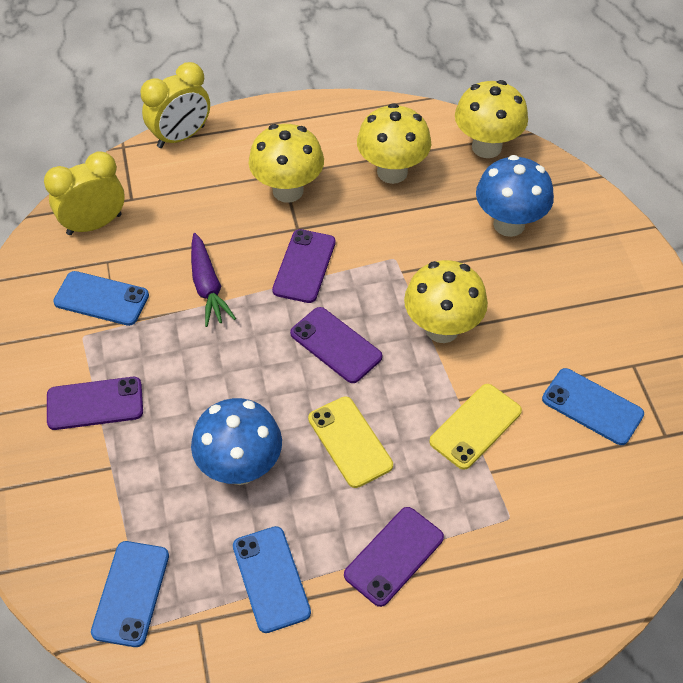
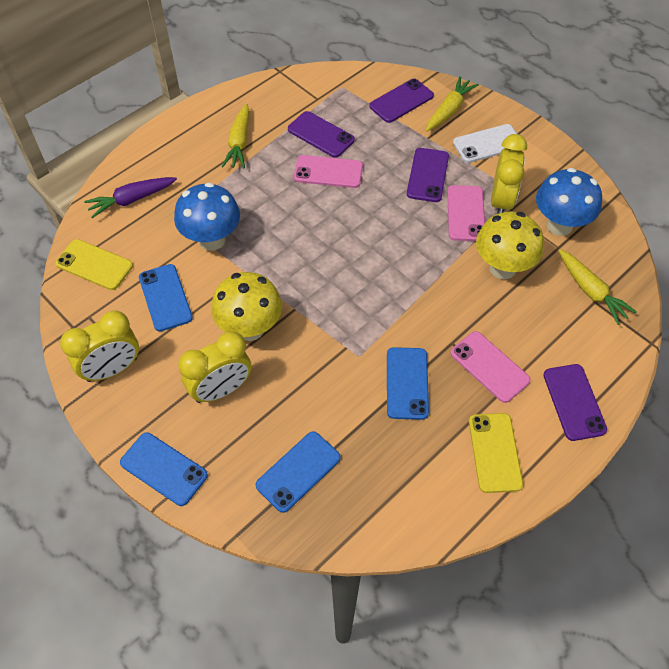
pink phone: none = 0 -> [294,155,363,188] [447,185,485,241] [450,331,531,403] = 3
white phone: none = 0 -> [453,124,517,163] = 1
yellow carrot: none = 0 -> [222,103,249,168] [426,76,479,131] [558,249,637,325] = 3
yellow clock: [44,151,125,235] [140,62,210,148] = 2 -> [60,310,139,382] [178,331,251,403] [491,134,527,214] = 3
yellow mushroom: [249,124,324,203] [357,103,431,184] [404,260,488,343] [455,80,528,158] = 4 -> [211,272,282,341] [476,212,544,279] = 2

